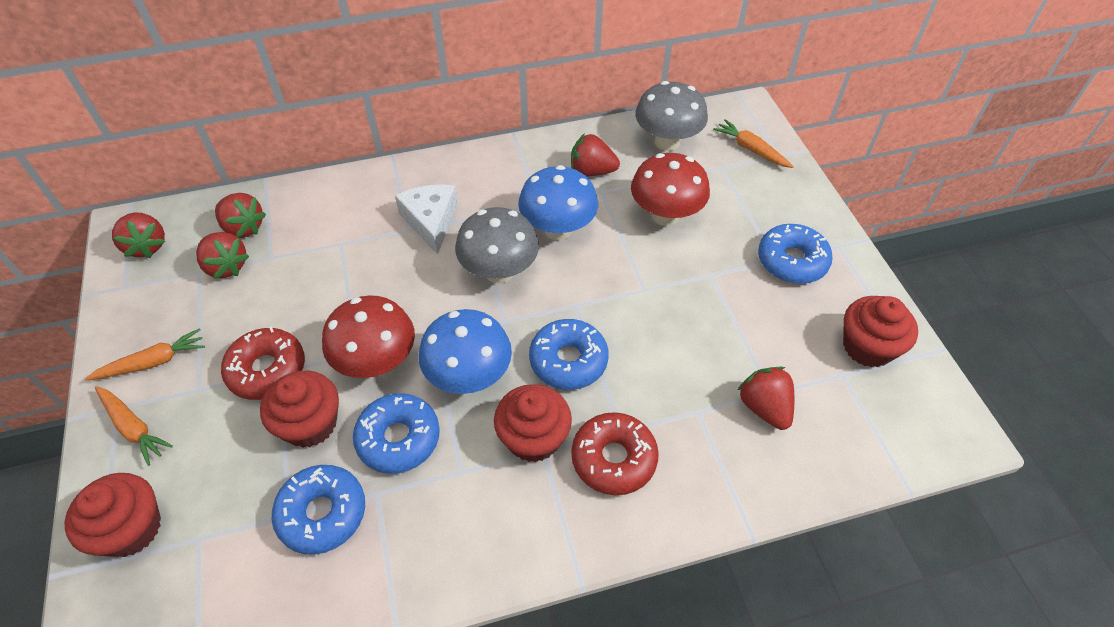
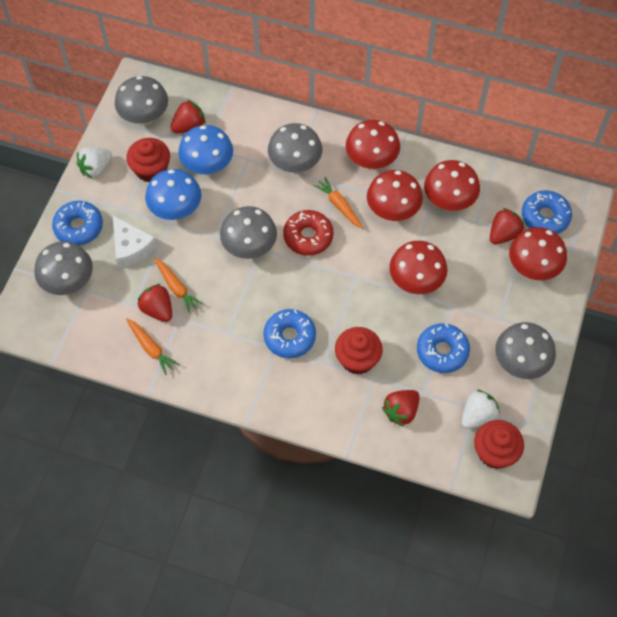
grey mushroom: [455,207,539,283] [635,81,708,151] = 2 -> [34,241,93,295] [115,76,168,125] [220,206,277,259] [268,123,322,173] [495,322,556,379] = 5
red cupcake: [65,473,161,557] [260,371,339,448] [494,384,572,462] [843,296,918,367] = 4 -> [126,138,170,182] [335,327,383,375] [474,420,524,469] = 3
red donut: [221,327,305,400] [571,412,659,495] = 2 -> [283,210,334,256] = 1
red mushroom: [322,295,415,378] [631,153,710,226] = 2 -> [346,120,400,169] [367,170,423,221] [389,241,448,294] [424,160,480,211] [509,227,567,280] = 5
red strawberry: [112,212,165,258] [196,232,249,279] [215,193,266,238] [571,133,620,177] [738,367,794,430] = 5 -> [138,284,172,322] [170,100,206,133] [382,390,420,427] [490,208,524,244] = 4
white strawberry: none = 0 -> [76,147,112,178] [462,390,500,429] = 2

